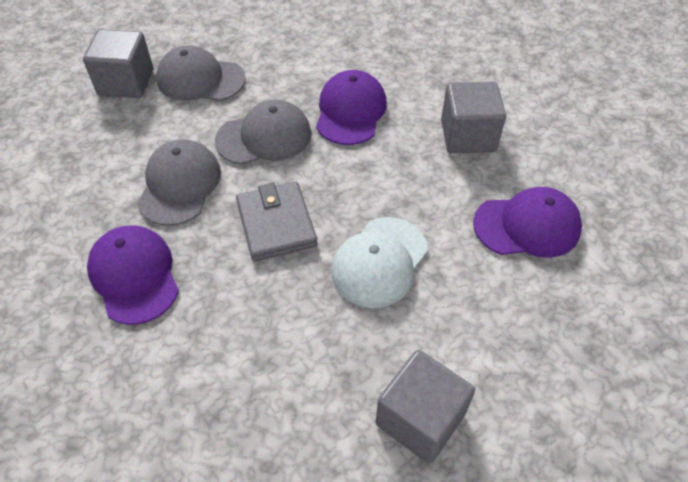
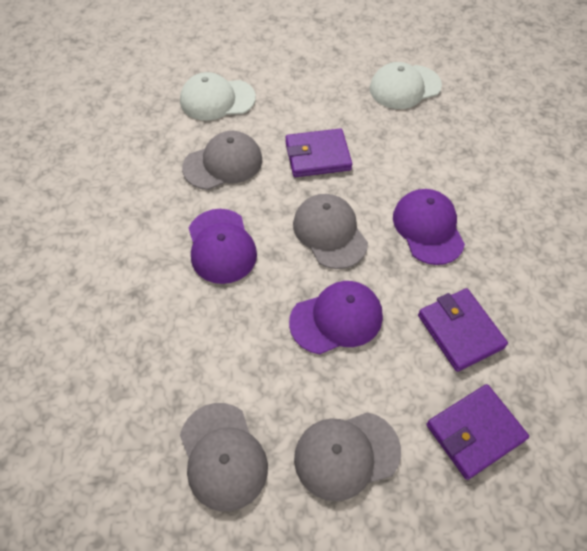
grey cap: [137,139,221,226] [156,45,246,101] [215,100,311,165] = 3 -> [180,403,268,511] [182,131,262,190] [293,194,368,269] [294,412,401,501] = 4
grey cube: [83,29,153,98] [376,350,475,464] [441,82,506,153] = 3 -> none = 0
grey wallet: [236,182,317,261] = 1 -> none = 0
purple wallet: none = 0 -> [286,128,352,177] [418,288,508,372] [426,384,529,480] = 3
white cap: [331,217,428,308] = 1 -> [180,72,256,121] [370,62,442,109] = 2

